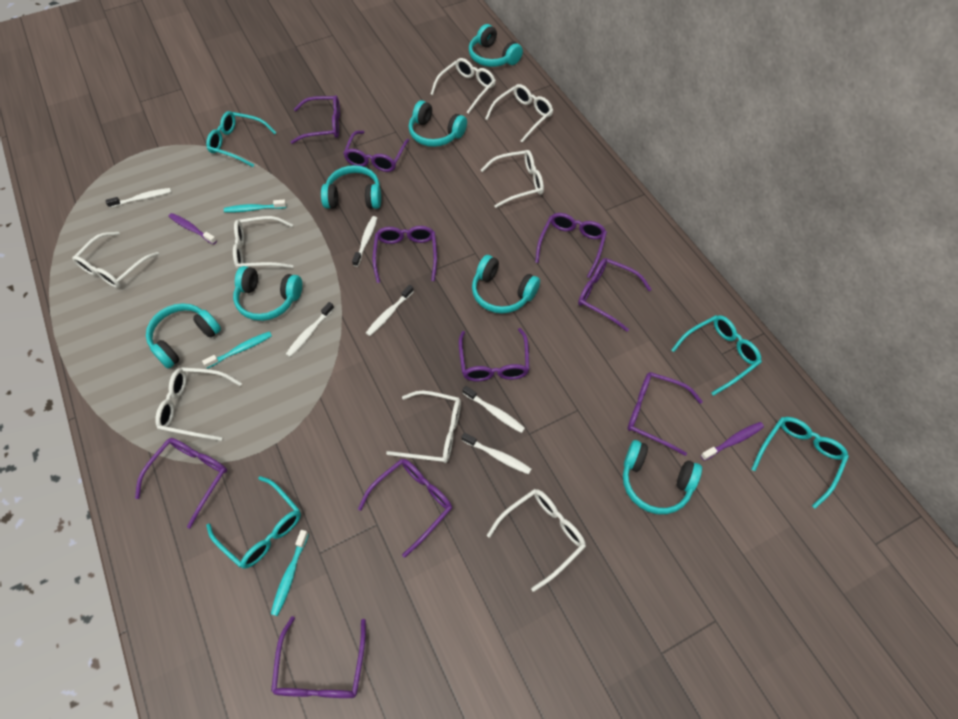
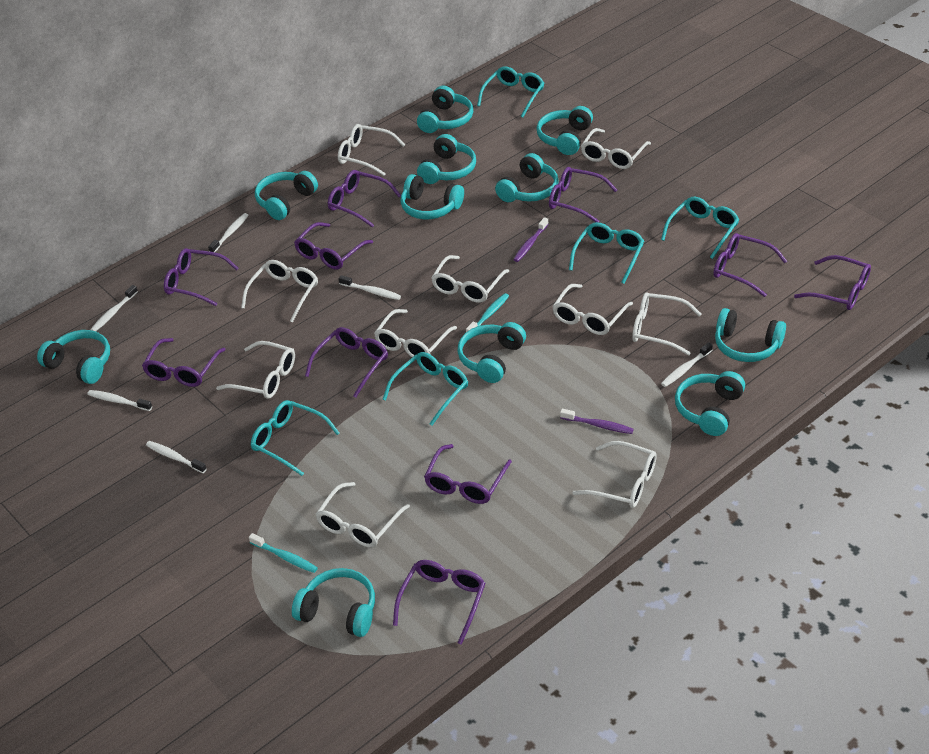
turquoise glasses: [206,111,277,167] [206,476,301,569] [671,315,762,396] [751,417,849,509] = 4 -> [251,400,339,476] [382,352,468,426] [477,66,544,118] [569,222,644,284] [661,197,739,259] = 5
turquoise headphones: [146,303,221,368] [233,266,302,321] [321,165,381,209] [409,100,467,147] [469,24,523,67] [472,255,540,313] [623,440,702,514] = 7 -> [37,330,110,384] [255,171,318,220] [292,568,375,637] [400,174,464,219] [417,86,473,133] [417,134,476,184] [457,322,526,383] [495,153,559,202] [536,106,593,155] [675,371,745,436] [715,308,786,362] = 11
turquoise toothbrush: [202,331,272,369] [224,200,287,212] [271,530,309,616] = 3 -> [249,533,318,573] [466,293,509,332] = 2
white glasses: [72,232,159,288] [155,367,242,441] [233,216,293,269] [386,391,461,463] [431,58,496,114] [481,150,544,208] [485,84,553,143] [487,489,586,592] = 8 -> [216,341,295,399] [241,260,318,322] [316,482,410,548] [338,124,405,176] [374,309,457,357] [431,255,509,303] [552,284,633,335] [572,441,657,508] [581,128,651,169] [632,292,701,355] = 10

